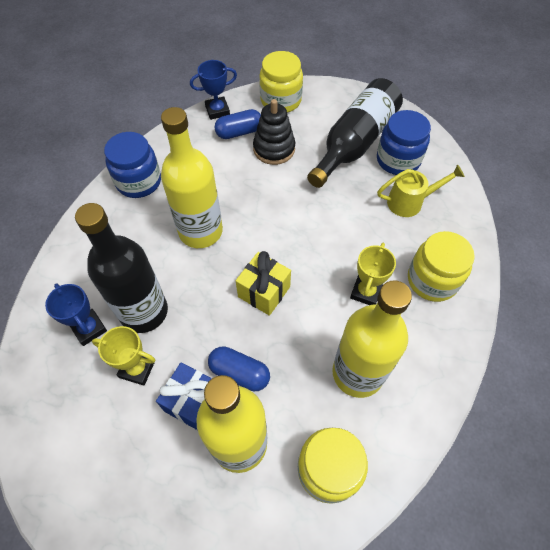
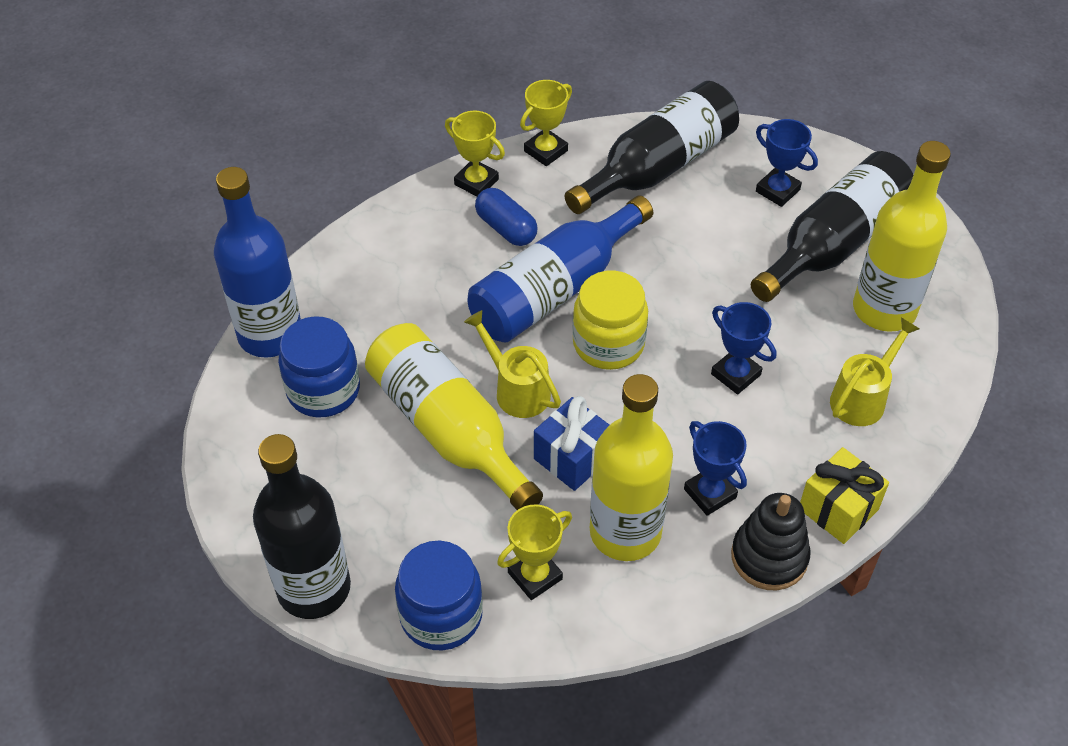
black bottle: [75,203,168,333] [307,78,403,188] = 2 -> [253,434,351,619] [565,81,739,214] [751,151,913,302] = 3
blue bottle: none = 0 -> [214,167,301,358] [468,195,653,343] = 2
blue capsule: [208,346,270,391] [214,109,261,139] = 2 -> [475,188,538,246] = 1
blue trophy: [45,283,107,346] [190,60,237,120] = 2 -> [684,421,747,516] [711,302,776,394] [756,119,818,207] = 3
yellow jar: [259,51,303,112] [298,428,368,504] [408,231,475,302] = 3 -> [572,271,648,370] = 1
yellow trophy: [92,326,155,386] [350,243,396,305] = 2 -> [445,111,505,197] [497,504,572,600] [520,80,572,166] = 3
yellow watering can: [377,164,465,217] = 1 -> [464,310,561,418] [830,317,920,426] = 2

